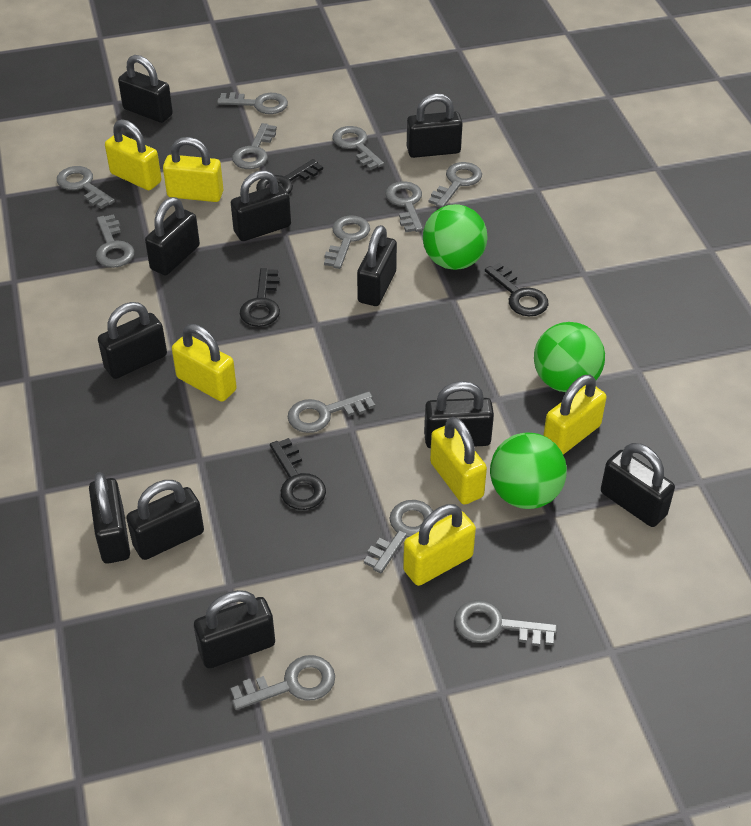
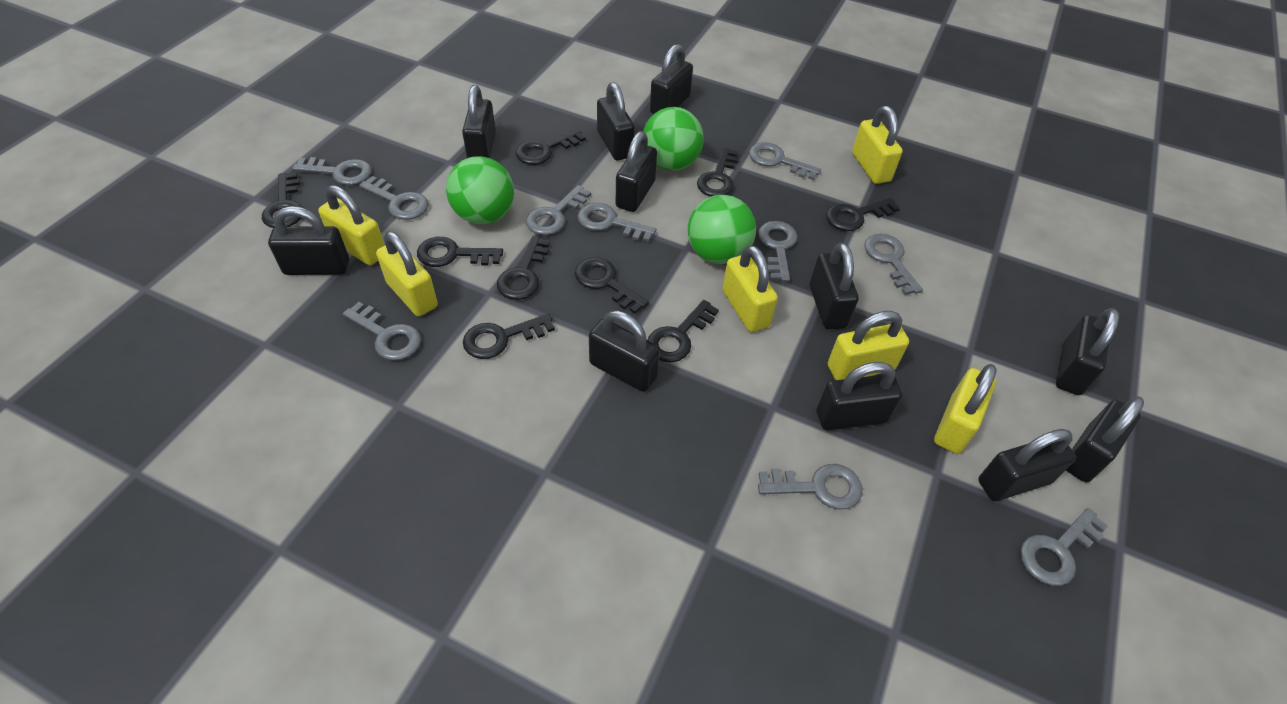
black key: [240,268,280,327] [256,159,323,194] [270,438,326,510] [485,263,549,316] = 4 -> [262,172,302,228] [417,237,503,267] [463,313,555,359] [497,236,550,300] [516,129,586,165] [575,257,649,314] [648,300,719,362] [697,147,739,197] [826,197,900,231] = 9
grey key: [57,166,115,209] [96,214,135,268] [217,92,288,114] [230,655,335,710] [232,123,277,169] [288,391,375,433] [324,215,370,269] [332,126,384,170] [364,500,433,573] [385,181,423,232] [429,162,482,208] [454,600,557,646] = 12 -> [292,157,372,185] [343,302,421,361] [359,176,428,220] [526,185,591,235] [578,203,656,242] [749,142,821,180] [758,221,798,282] [758,464,862,510] [864,234,923,295] [1020,508,1108,586] = 10

